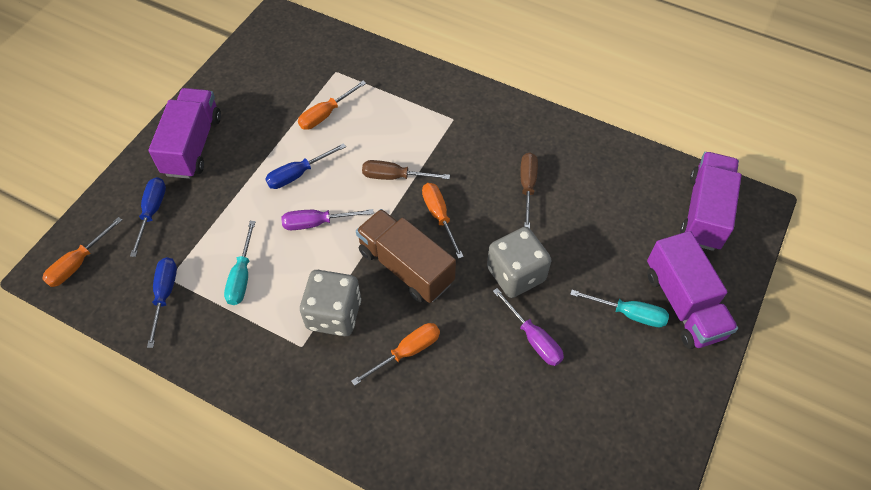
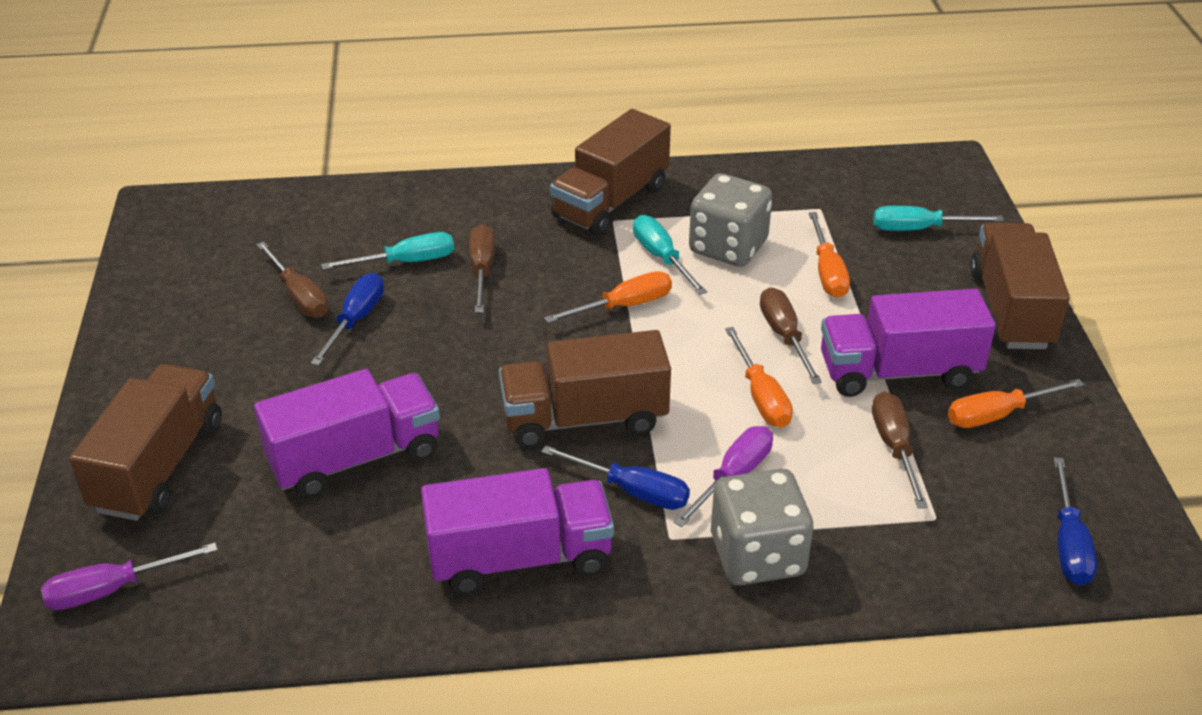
brown screwdriver: [362,160,450,180] [520,153,538,228] = 2 -> [257,242,328,318] [469,224,495,313] [760,287,822,384] [872,391,928,508] = 4
brown truck: [356,209,456,303] = 1 -> [69,364,222,521] [499,330,671,448] [550,109,671,236] [970,222,1070,349] = 4
turquoise screwdriver: [224,221,256,305] [570,290,669,327] = 2 -> [321,232,454,270] [633,215,707,295] [873,206,1004,231] = 3

